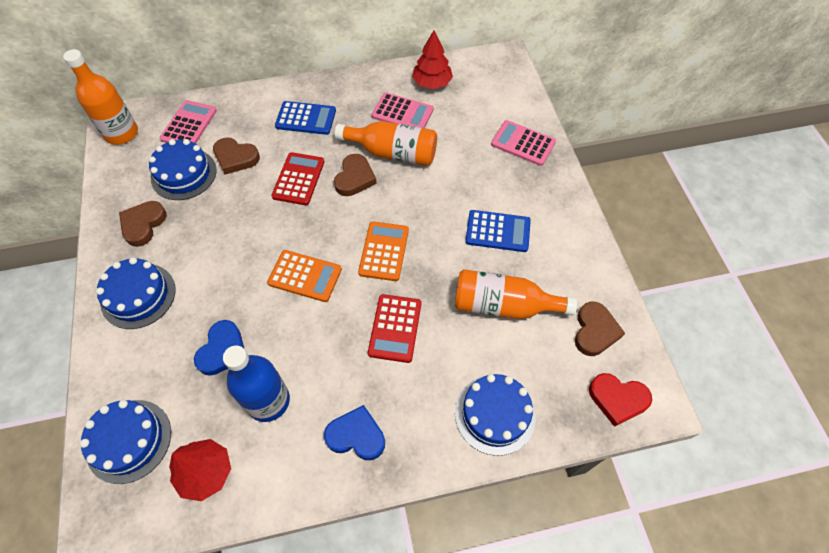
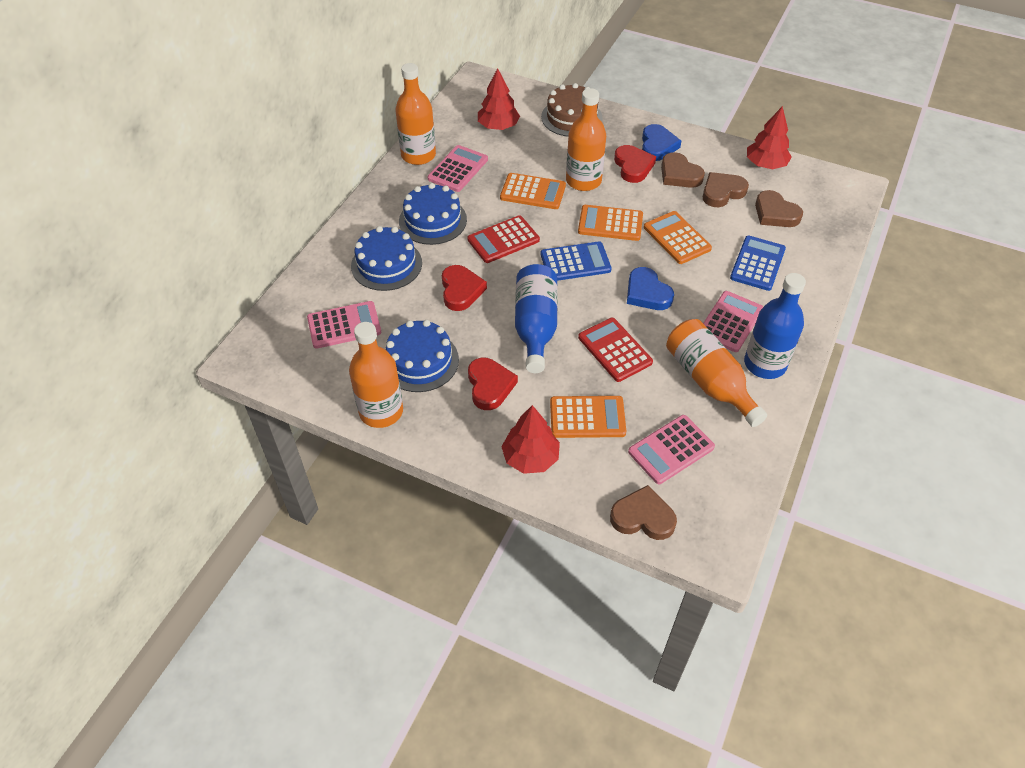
blue bottle: [223,345,290,422] = 1 -> [515,264,558,373] [744,273,806,379] = 2
blue cake: [80,400,171,484] [96,257,175,329] [149,139,217,200] [455,374,536,456] = 4 -> [351,226,422,291] [385,320,459,392] [399,183,467,245] = 3
brown cake: none = 0 -> [541,83,603,137] = 1
orange bottle: [63,49,138,145] [335,121,437,166] [455,269,577,319] = 3 -> [349,322,403,428] [395,63,436,165] [566,88,606,191] [666,319,767,427] = 4
orange calculator: [267,250,342,302] [358,221,409,281] = 2 -> [500,173,566,209] [550,396,626,438] [578,205,643,241] [644,211,712,264] = 4
pink calculator: [160,100,217,144] [372,93,434,128] [491,120,556,166] = 3 -> [307,301,381,349] [428,145,488,192] [628,415,715,484] [703,291,763,352] = 4
red heart: [589,373,652,427] = 1 -> [442,265,487,311] [468,358,518,410] [614,145,656,183] = 3
red tree: [169,439,231,501] [412,30,453,89] = 2 -> [478,68,520,130] [501,405,560,474] [747,106,792,169] = 3

